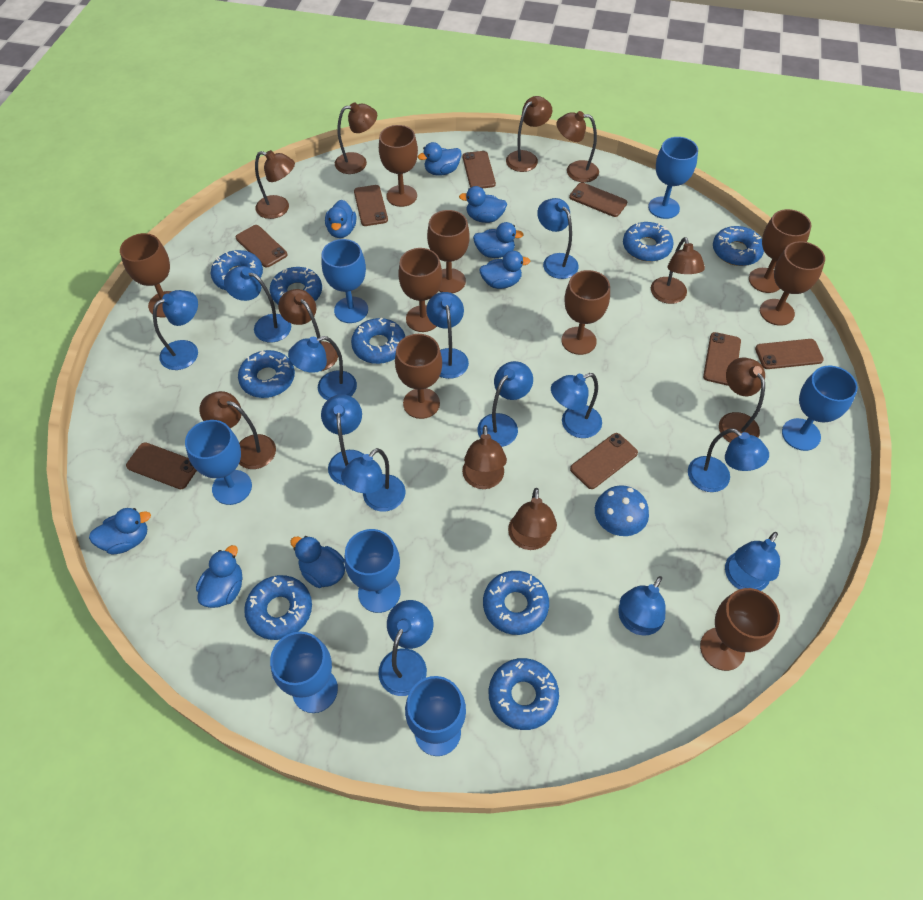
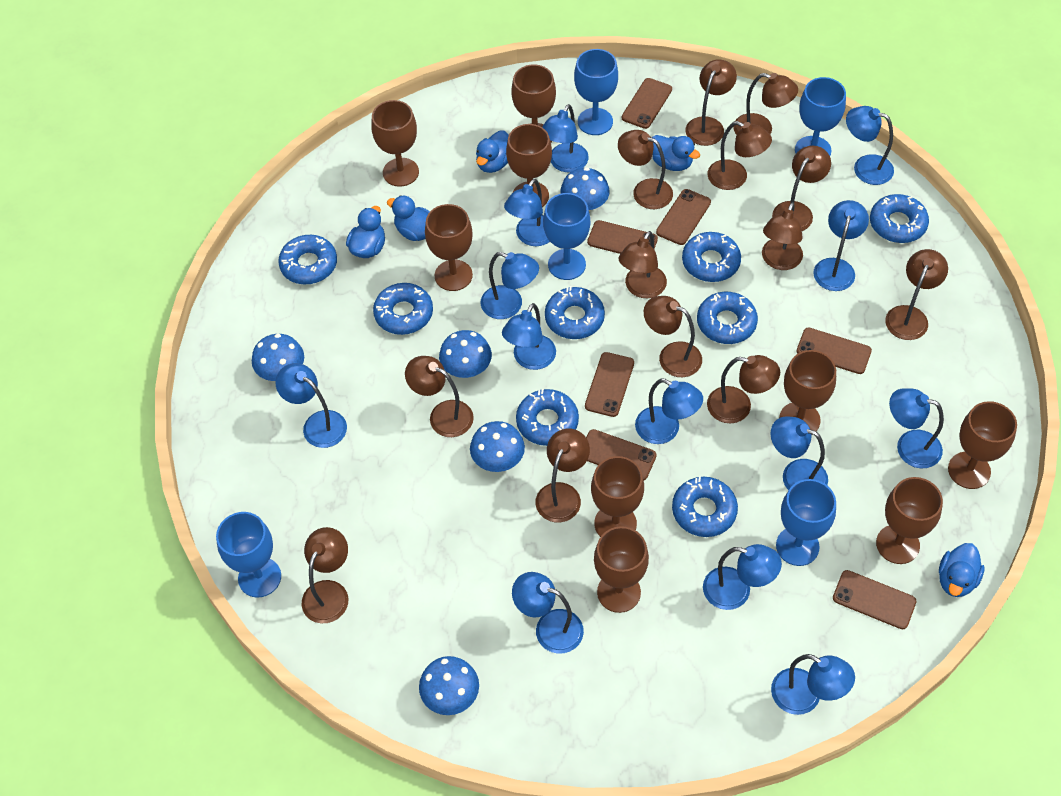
blue donut: [211,250,263,290] [238,350,295,398] [244,575,312,640] [270,267,322,304] [351,318,405,364] [483,571,549,635] [489,658,559,730] [623,222,674,262] [713,226,764,266] = 9 -> [278,235,337,284] [373,283,433,335] [516,389,579,446] [545,286,605,339] [672,477,738,537] [682,232,741,282] [697,292,758,344] [870,194,929,243] = 8
blue duck: [89,508,151,555] [196,545,242,608] [290,536,345,588] [325,200,356,238] [418,142,462,176] [459,186,507,223] [473,222,524,258] [479,251,531,289] = 8 -> [346,206,385,258] [387,195,430,241] [476,130,509,173] [652,135,700,171] [939,543,985,597] = 5
blue goblet: [185,420,252,505] [270,632,338,713] [321,239,368,323] [344,529,401,613] [405,676,466,756] [648,137,698,219] [782,366,858,451] = 7 -> [216,512,281,597] [543,193,590,280] [574,49,618,135] [776,479,836,566] [795,77,846,156] = 5
blue mushroom: [595,485,649,536] = 1 -> [252,334,304,381] [419,656,479,715] [439,330,492,378] [470,421,525,472] [560,167,610,211] = 5
brown lamp: [199,391,276,469] [255,150,295,219] [278,289,338,371] [335,102,377,174] [462,425,507,489] [506,96,553,172] [508,488,557,550] [557,111,599,182] [651,237,705,304] [719,357,765,443] = 10 -> [302,527,348,623] [405,356,474,437] [535,428,590,523] [618,130,673,209] [619,231,667,298] [644,296,702,377] [685,59,737,146] [707,121,772,190] [707,355,780,423] [733,73,798,135] [762,202,803,270] [772,146,831,231] [885,249,948,340] = 13
brown phone: [126,442,197,489] [236,225,287,268] [354,185,388,226] [463,151,496,188] [569,182,627,217] [570,433,638,489] [703,332,741,386] [755,339,824,369] = 8 -> [585,352,634,417] [586,429,657,480] [587,220,658,254] [622,78,672,129] [656,189,711,245] [796,327,872,374] [833,570,916,629] = 7

